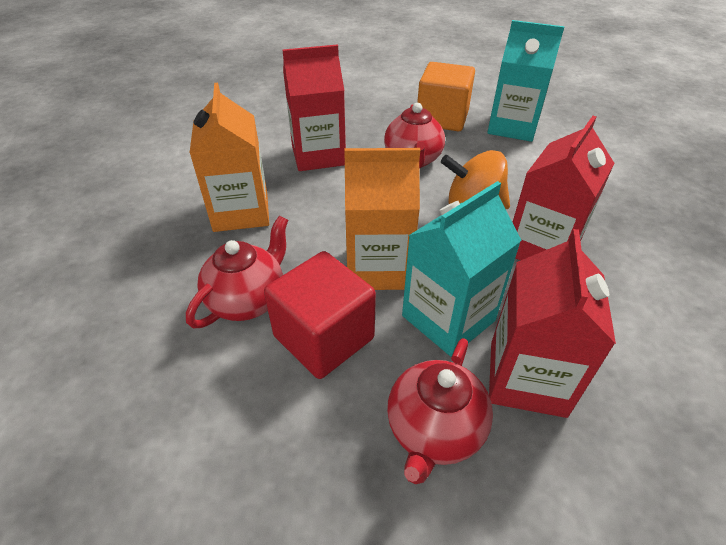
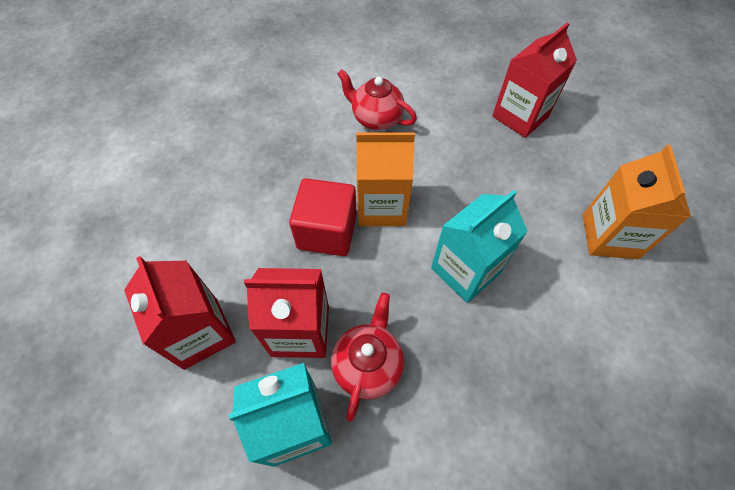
orange cube: [417,62,475,131] = 1 -> none = 0
orange spinning top: [441,150,510,209] = 1 -> none = 0
red teapot: [186,216,288,328] [384,103,445,169] [387,338,493,484] = 3 -> [331,293,404,422] [337,69,417,130] = 2

